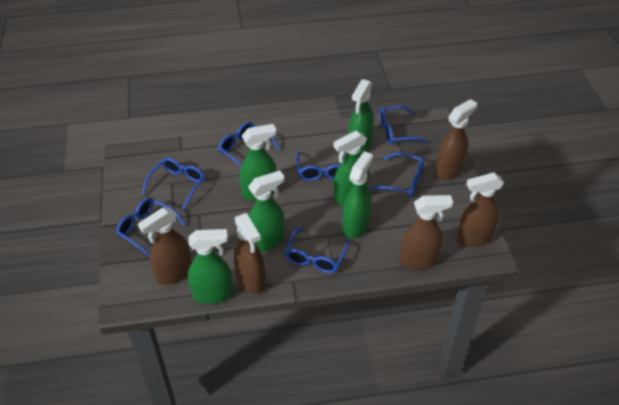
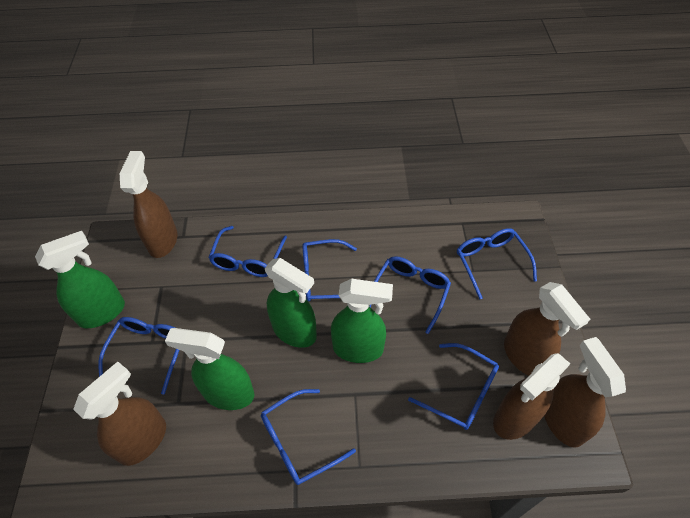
green spray bottle: [188,229,233,304] [239,124,277,201] [248,170,284,251] [333,131,369,206] [342,151,373,239] [348,79,374,155] = 6 -> [35,231,125,328] [165,328,254,410] [265,258,317,348] [331,279,393,363] = 4

